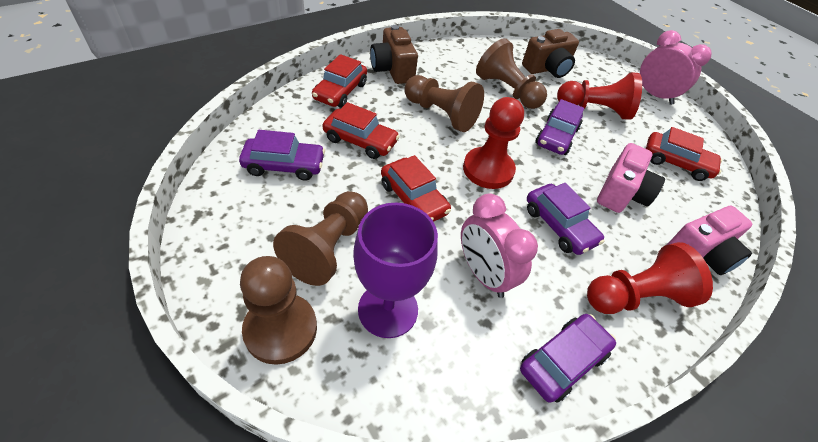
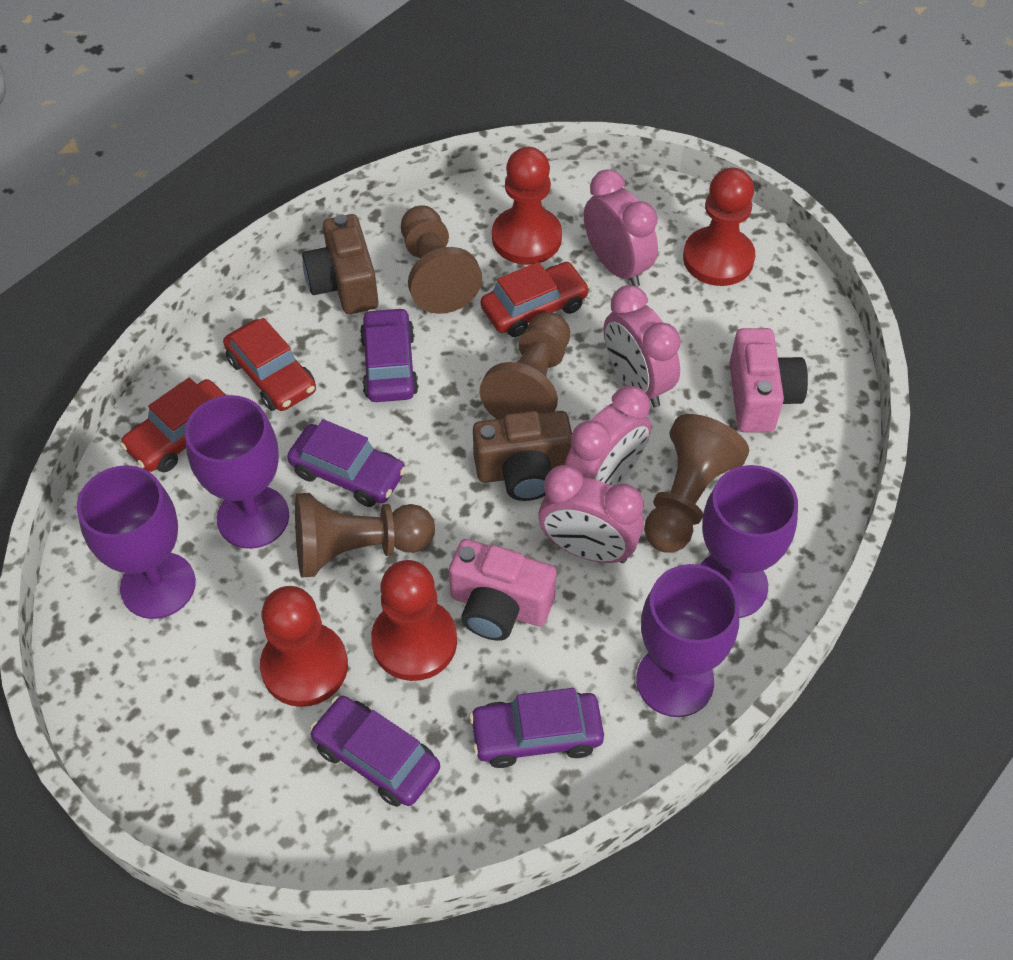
pink clock: [461,194,538,298] [640,30,712,105] = 2 -> [538,465,644,563] [564,386,651,486] [584,169,658,287] [604,285,681,407] = 4
purple goblet: [353,203,438,338] = 1 -> [77,465,196,619] [185,395,289,549] [636,564,739,717] [699,465,798,618] = 4
red car: [312,54,367,108] [322,102,400,159] [381,155,451,222] [646,127,722,181] = 4 -> [120,378,227,473] [223,318,316,411] [481,262,590,337] = 3
red pawn: [463,97,524,189] [557,73,642,120] [587,242,713,314] = 3 -> [260,586,348,707] [371,560,457,681] [492,147,562,265] [683,168,755,286] = 4

